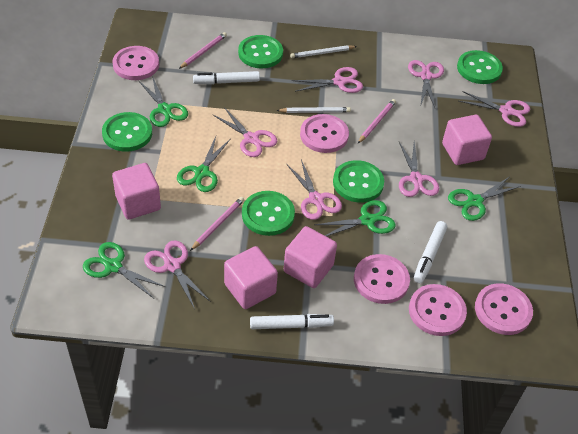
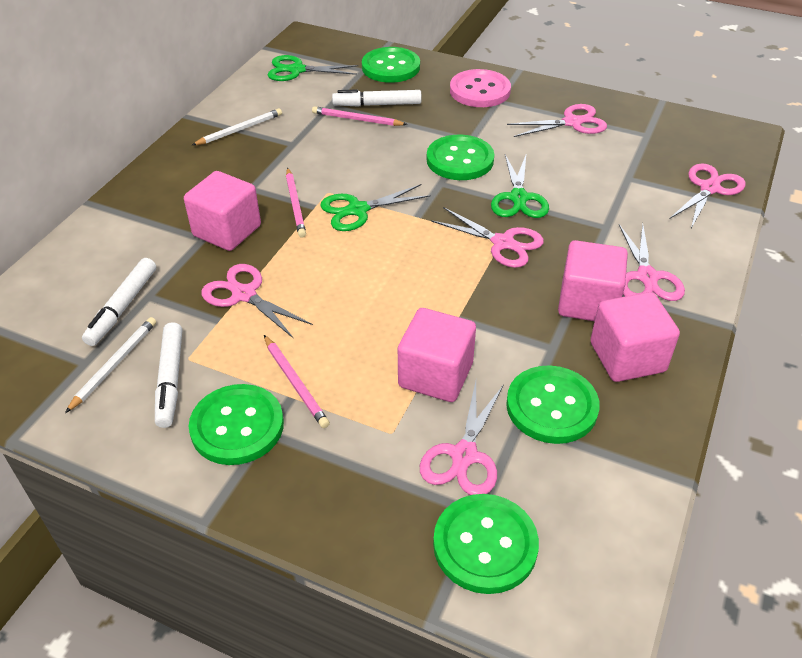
green scissors: [83,242,166,298] [138,76,188,127] [177,136,230,192] [314,200,396,236] [448,177,521,221] = 5 -> [268,55,358,81] [320,184,431,231] [491,155,549,218] = 3
pink button: [112,46,159,80] [300,114,349,153] [354,254,410,304] [409,284,467,336] [475,283,533,335] = 5 -> [450,69,511,107] = 1
pink scissors: [144,240,211,309] [212,107,277,157] [287,160,342,220] [292,67,363,93] [399,142,439,197] [408,60,444,108] [459,91,530,127] = 7 -> [201,264,313,339] [420,381,504,495] [431,207,544,268] [507,104,607,137] [619,223,685,301] [669,163,745,228] = 6

